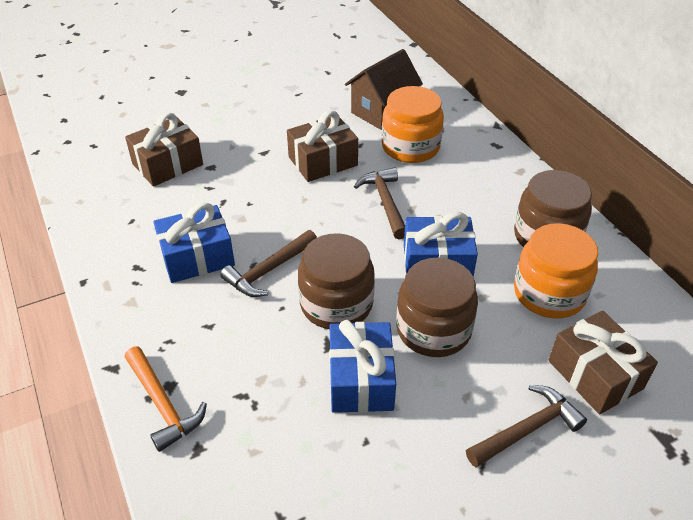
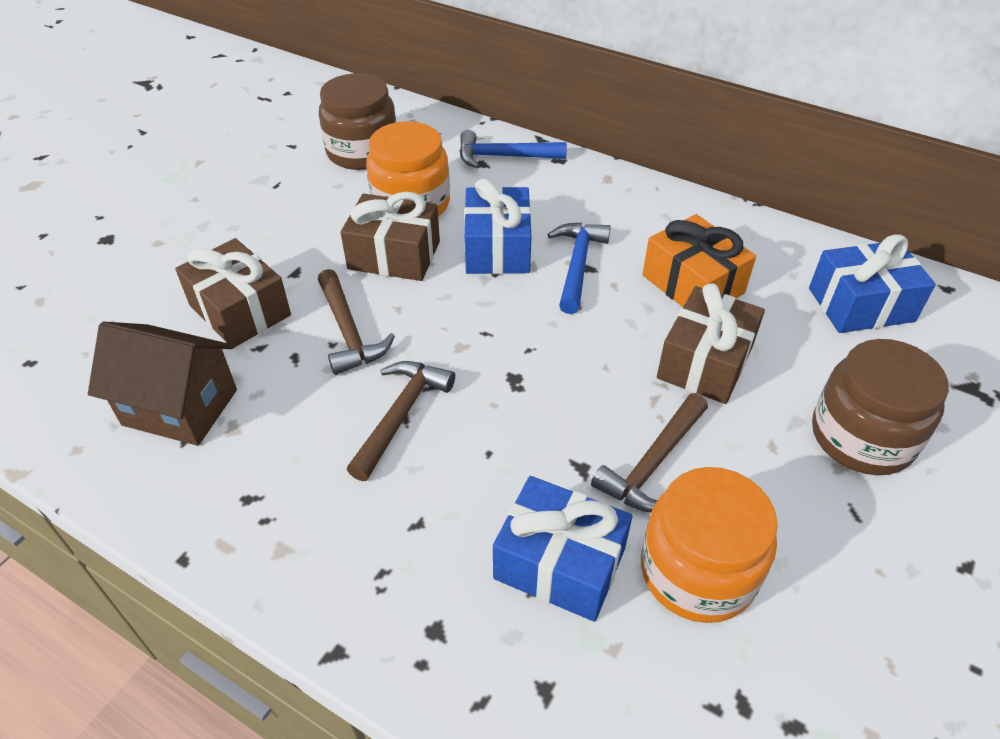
blue hammer: none = 0 -> [460,130,567,168] [547,222,611,314] = 2
brown jar: [298,233,375,329] [396,258,478,357] [514,170,592,247] = 3 -> [319,73,396,170] [812,339,949,475] = 2
orange gift: none = 0 -> [642,214,756,307] = 1
orange hammer: [125,346,207,452] = 1 -> none = 0

